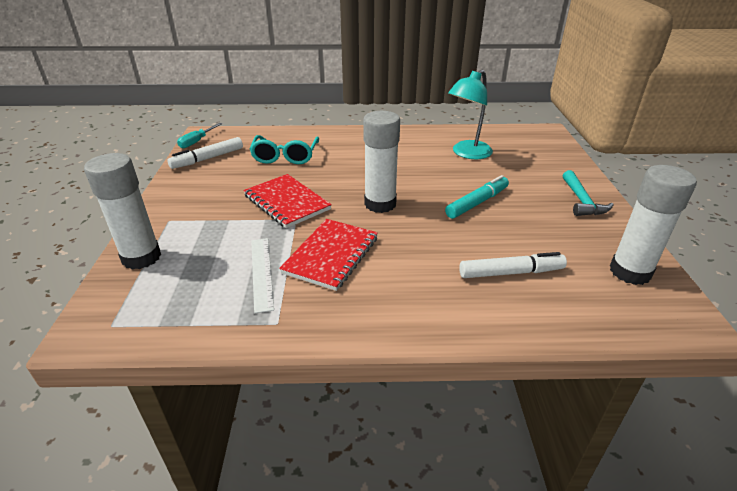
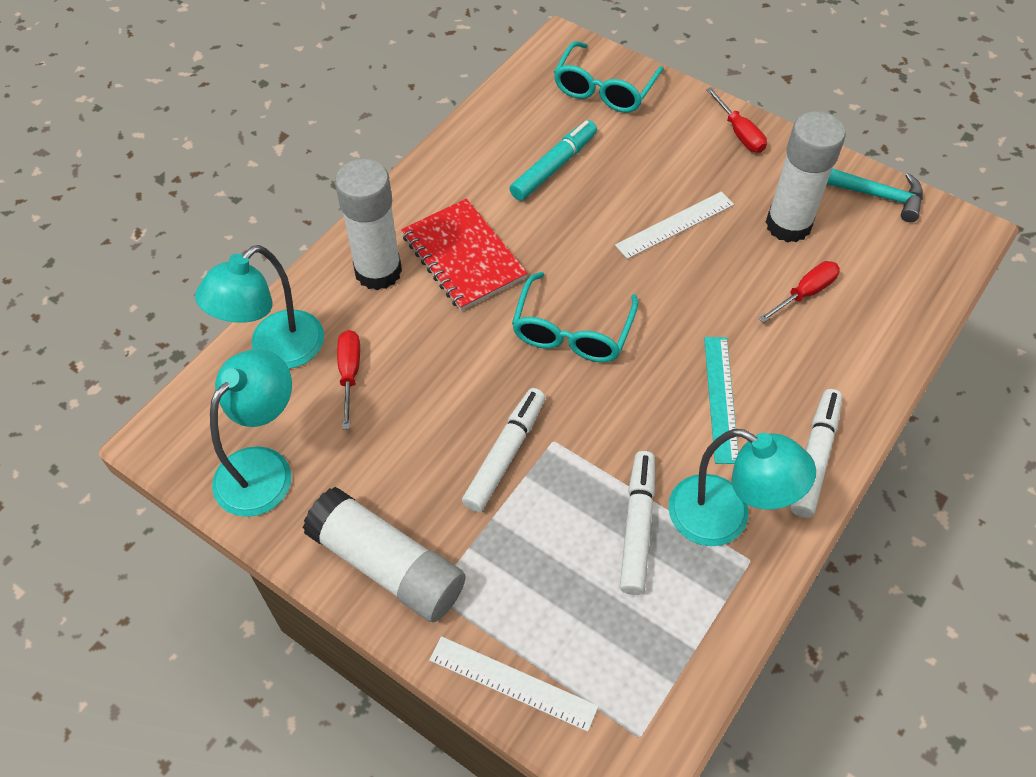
red notebook: [244,174,332,228] [279,219,378,291] = 2 -> [401,199,528,311] = 1
red screwdriver: none = 0 -> [337,330,360,429] [706,87,767,153] [758,261,840,323] = 3
turquoise glasses: [249,135,319,164] = 1 -> [512,272,638,362] [554,41,664,113] = 2
turquoise lamp: [448,70,493,159] = 1 -> [195,245,324,369] [210,349,292,517] [668,429,816,546] = 3
turquoise ruler: none = 0 -> [704,337,738,464] = 1
turquoise screwdriver: [177,123,223,148] = 1 -> none = 0
white marker: [167,137,243,169] [459,252,567,278] = 2 -> [462,388,545,512] [620,451,655,595] [791,389,842,518] = 3
white ruler: [251,238,274,313] = 1 -> [429,636,598,732] [615,191,734,259] = 2

